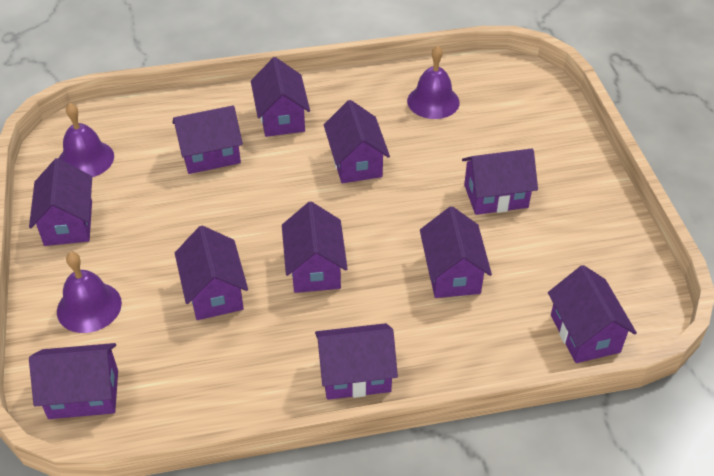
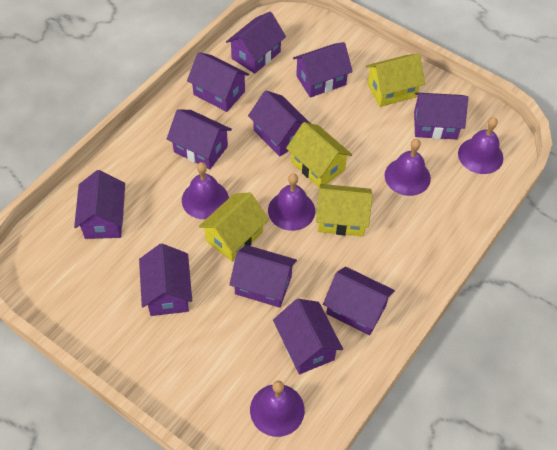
purple bell: [57,252,122,333] [59,103,114,177] [407,45,460,119] = 3 -> [182,162,229,219] [250,381,305,437] [268,174,315,231] [385,139,431,196] [458,117,503,174] = 5
yellow house: none = 0 -> [199,192,269,261] [286,122,352,187] [316,184,373,237] [366,54,425,107] = 4

